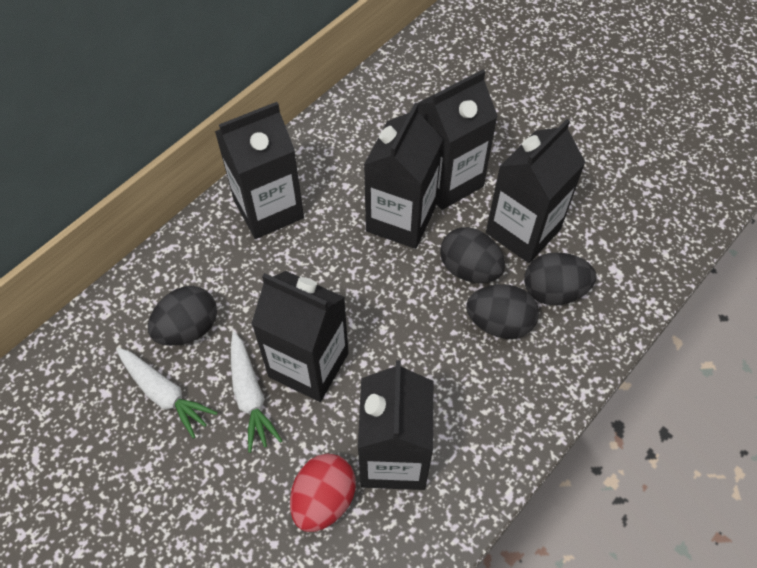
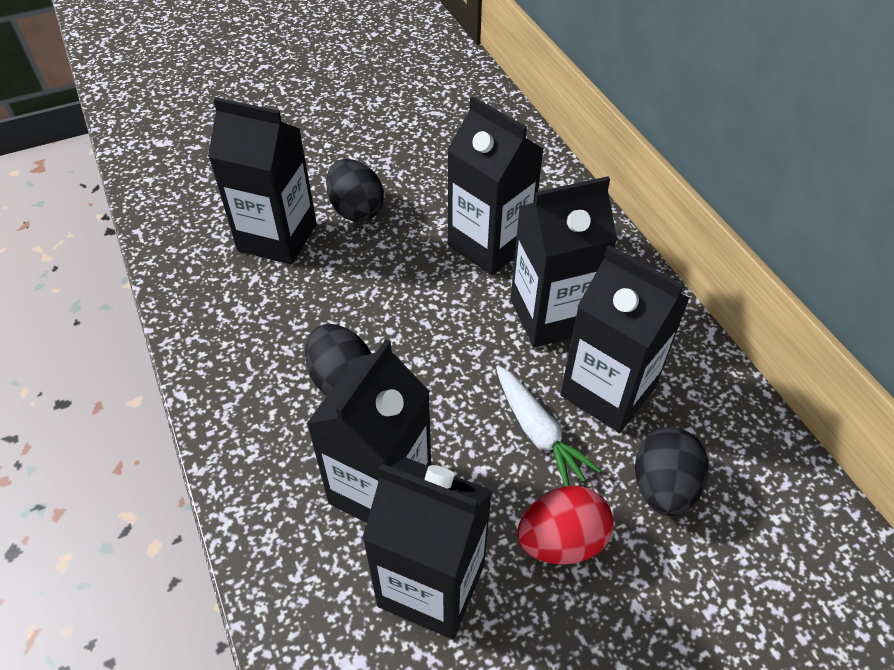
black egg: [148,286,217,346] [440,227,505,283] [466,284,539,339] [524,252,596,305] = 4 -> [305,324,372,396] [326,159,384,222] [635,427,709,516] = 3
white carrot: [116,348,218,439] [231,332,282,453] = 2 -> [496,365,601,486] = 1

